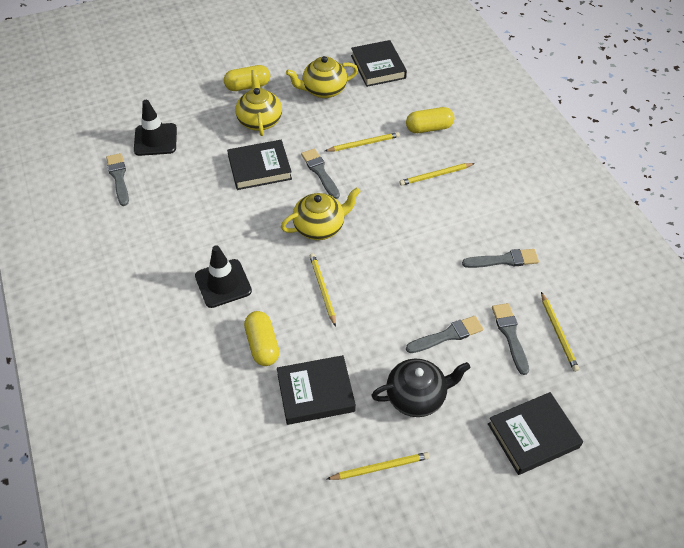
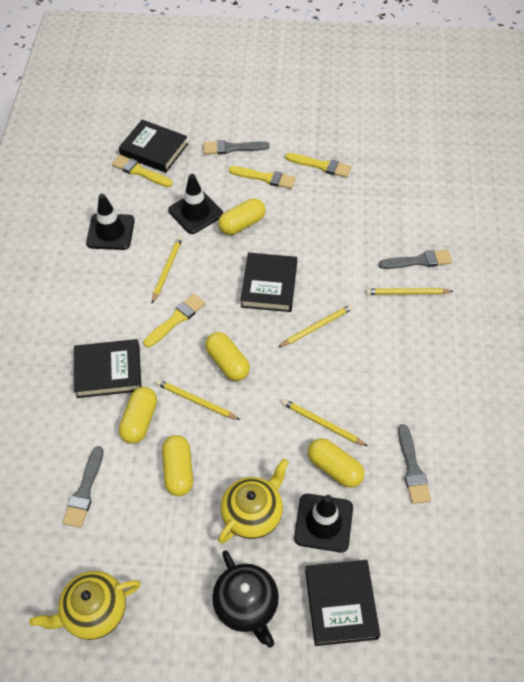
black traffic cone: [134,100,177,156] [195,245,252,308] = 2 -> [86,194,135,250] [168,174,223,234] [294,494,353,552] = 3
grey brush: [106,153,129,206] [301,148,340,199] [406,316,483,353] [462,249,539,268] [492,303,529,375] = 5 -> [63,446,104,528] [203,140,270,154] [378,250,452,269] [398,424,431,504] = 4
yellow brush: none = 0 -> [112,155,173,187] [143,294,205,347] [229,166,296,189] [285,153,352,178] = 4
yellow capsule: [224,65,270,91] [244,311,280,366] [406,107,454,133] = 3 -> [119,387,157,444] [162,435,193,496] [205,332,250,381] [218,198,266,235] [308,438,365,488] = 5
yellow teapot: [235,70,282,136] [281,188,361,240] [286,56,358,98] = 3 -> [29,571,141,640] [218,458,289,544] = 2

